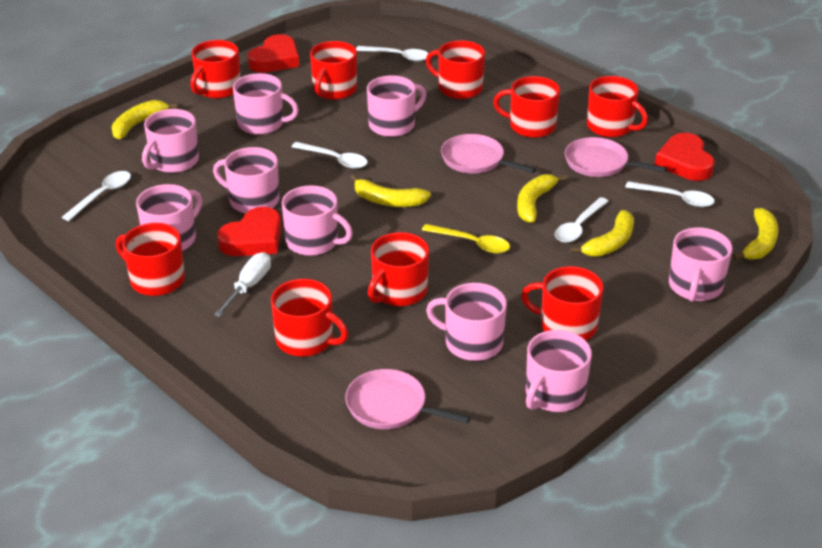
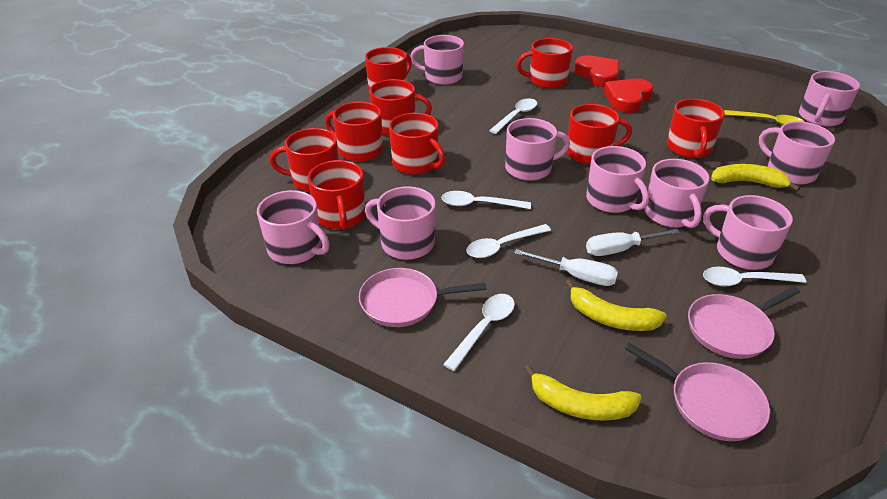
red heart: [217,207,282,256] [248,34,299,73] [655,133,715,181] = 3 -> [574,55,619,87] [604,79,654,113] = 2
white screwdriver: [214,252,271,317] = 1 -> [514,249,618,286] [586,229,680,256] = 2
yellow banana: [112,100,178,139] [350,175,431,207] [517,174,567,223] [570,210,634,257] [733,208,779,260] = 5 -> [523,364,642,420] [565,279,667,331] [711,164,800,191] = 3

